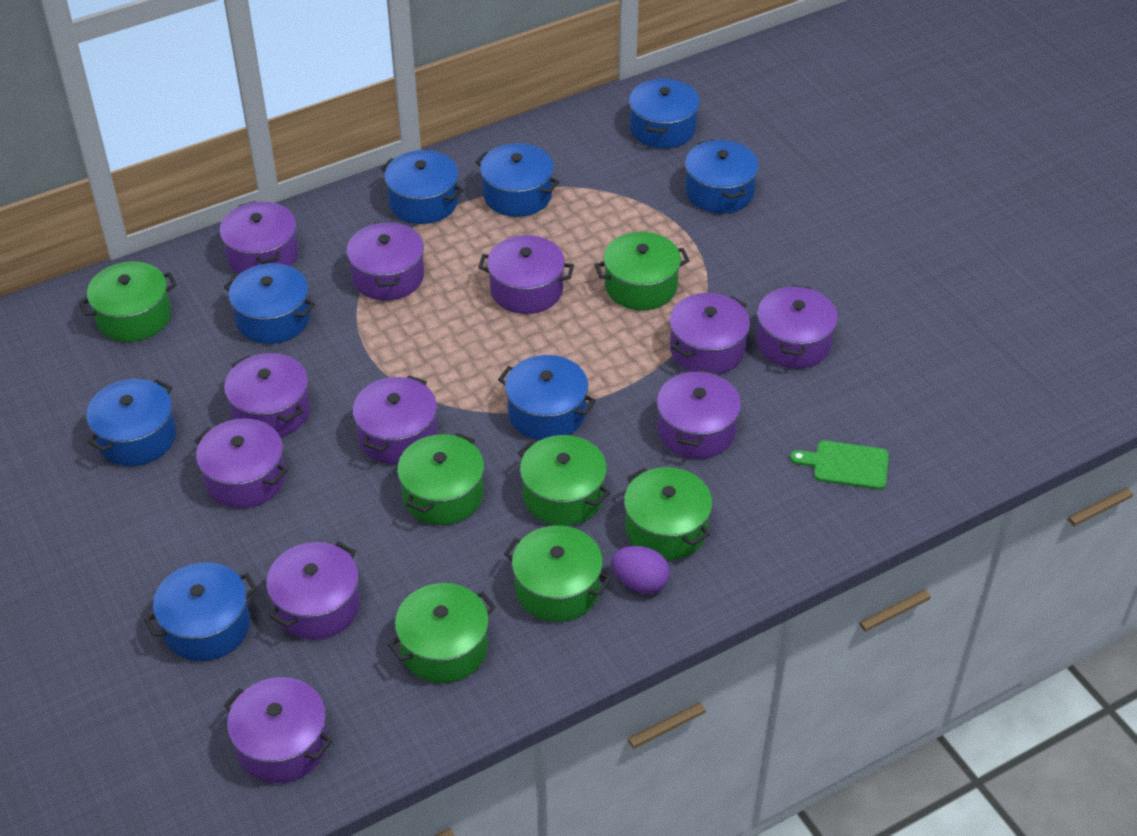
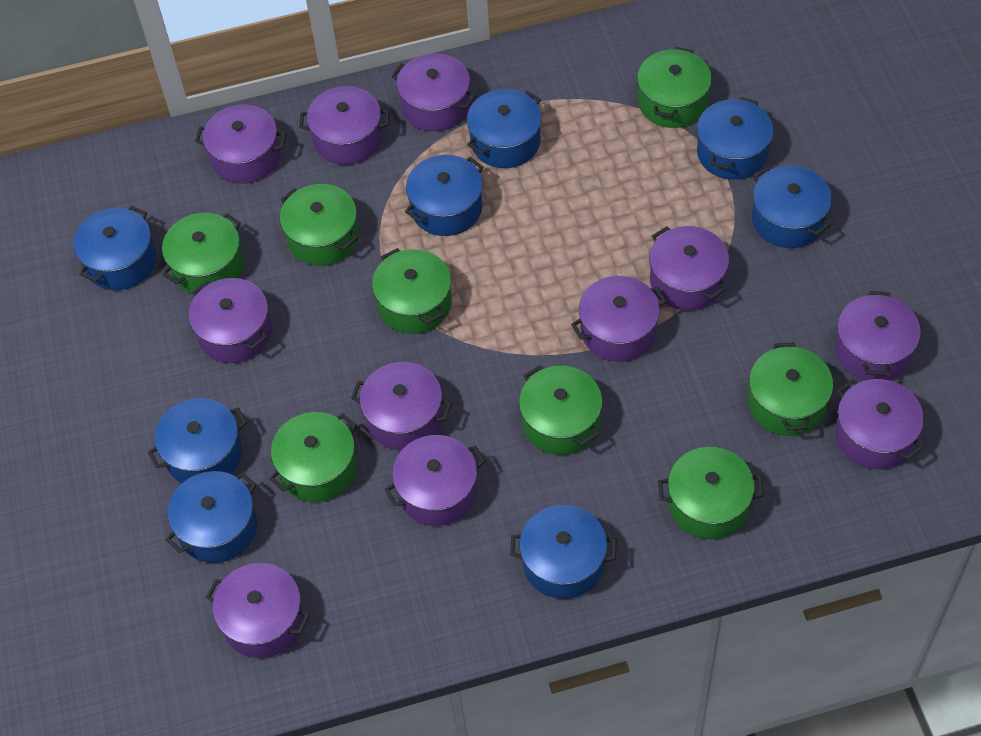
green cutting board: [790,441,889,490] = 1 -> none = 0
green pot: [79,262,177,342] [388,583,496,683] [397,433,484,525] [504,525,611,622] [518,435,610,526] [595,232,689,310] [624,467,712,560] = 7 -> [162,213,244,294] [269,412,357,502] [280,184,359,266] [372,248,452,334] [519,365,603,455] [637,47,712,128] [658,447,764,539] [748,343,833,436] = 8
purple egg: [611,546,670,594] = 1 -> none = 0

